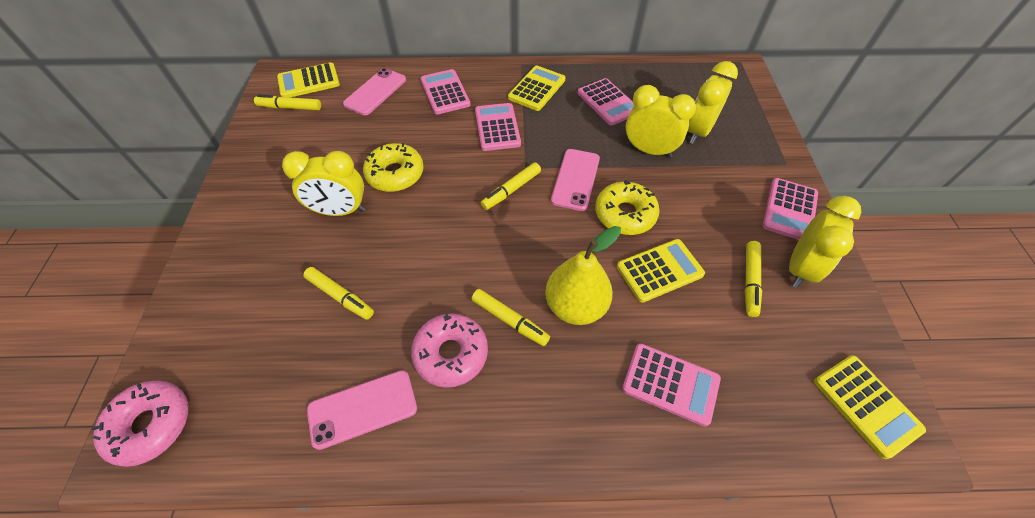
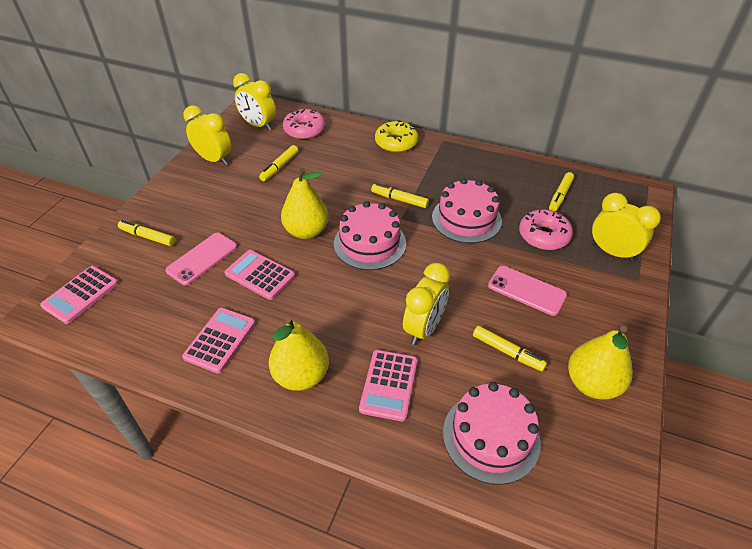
pink cake: none = 0 -> [334,201,406,270] [432,178,502,243] [443,382,541,485] = 3
pink calculator: [420,69,471,115] [475,103,521,151] [578,78,634,125] [622,343,721,427] [763,178,818,240] = 5 -> [40,266,119,324] [182,308,255,374] [225,250,295,300] [359,350,417,422] = 4
pink phone: [307,370,417,450] [343,68,406,115] [551,149,600,211] = 3 -> [165,233,237,285] [488,266,567,316] = 2
yellow calculator: [277,62,340,97] [508,66,566,111] [617,239,705,303] [814,355,926,459] = 4 -> none = 0
yellow donut: [363,143,424,192] [595,180,660,235] = 2 -> [375,120,418,153] = 1
yellow pear: [545,226,621,325] = 1 -> [269,317,329,391] [281,168,329,239] [568,326,633,400] = 3

